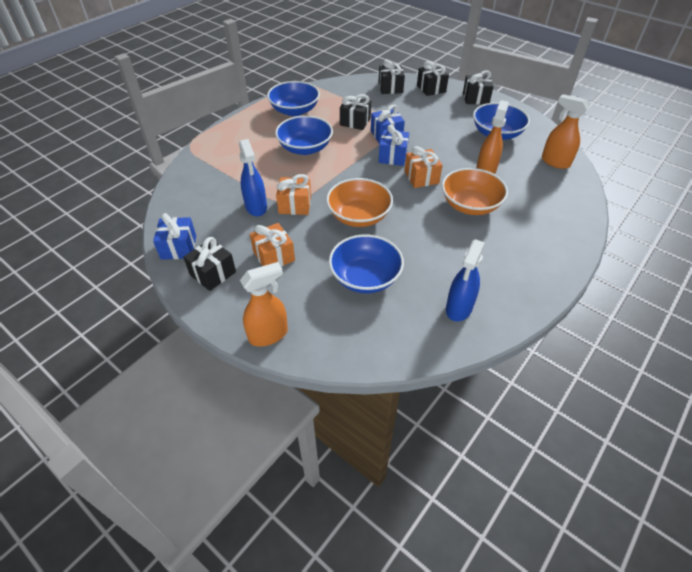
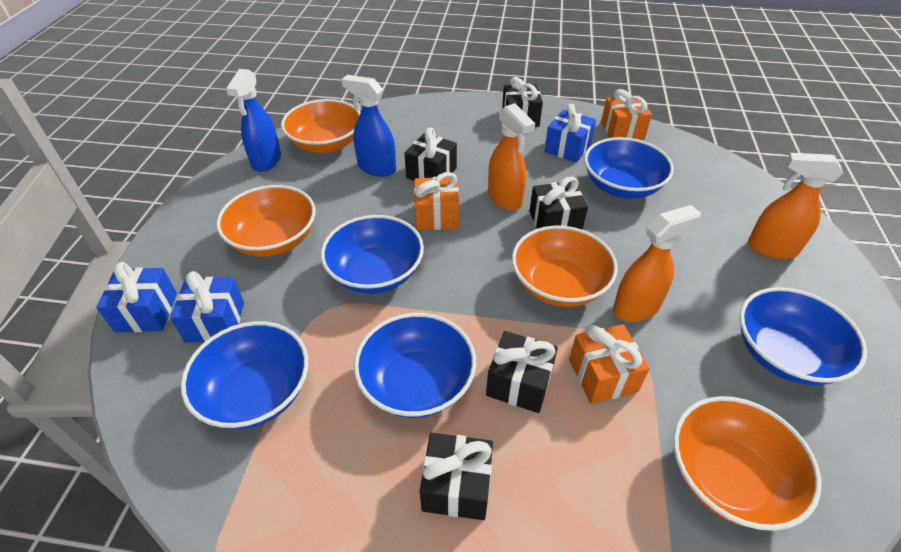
blue bowl: [267,81,320,116] [275,115,333,155] [329,234,404,293] [473,102,530,140] = 4 -> [181,321,308,429] [321,215,424,294] [354,313,476,418] [584,137,674,199] [740,287,867,385] = 5
orange bowl: [326,178,393,227] [442,168,508,215] = 2 -> [216,185,315,257] [281,99,360,153] [512,226,618,307] [673,396,822,531] = 4

